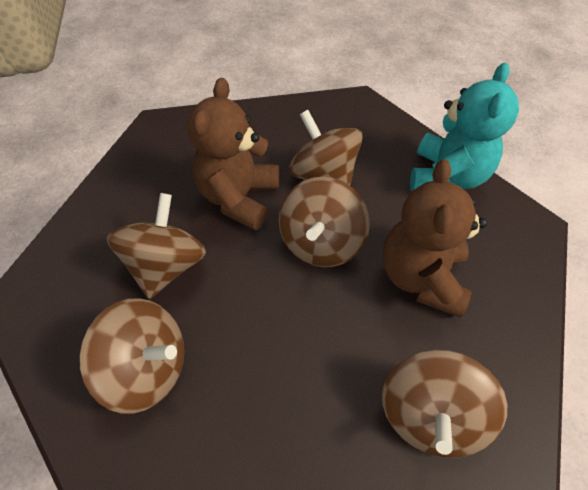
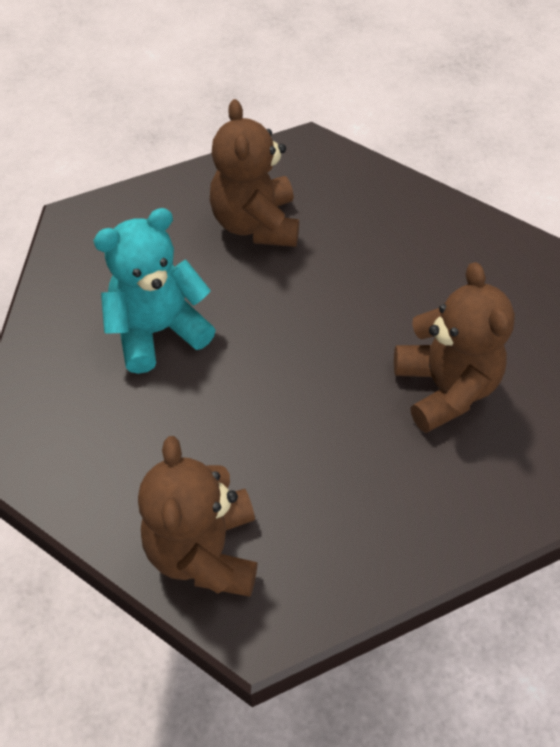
brown spinning top: [79,298,184,413] [107,193,206,299] [279,177,370,267] [289,110,363,186] [382,350,507,458] = 5 -> none = 0
brown teddy bear: [188,78,279,230] [382,159,487,318] = 2 -> [138,436,257,597] [210,99,299,247] [394,262,515,433] = 3

